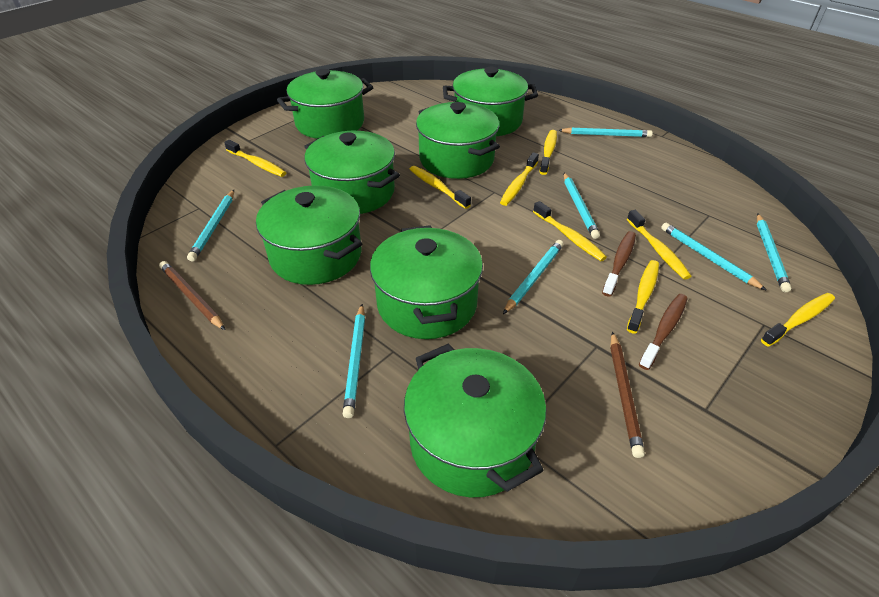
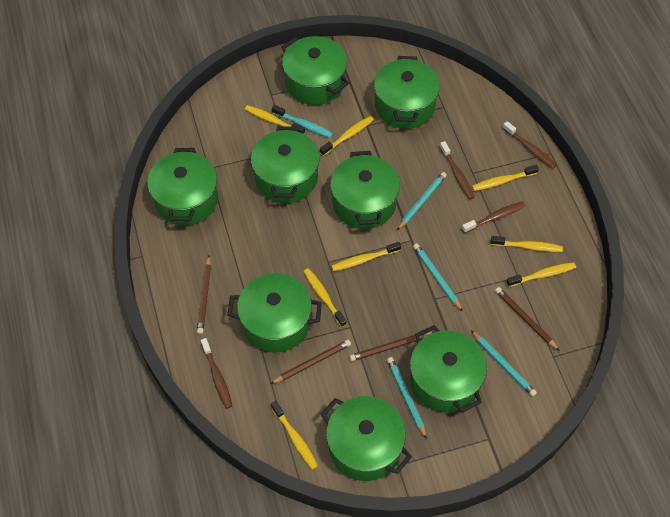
brown pencil: [159,261,225,330] [610,332,645,458] = 2 -> [197,256,211,334] [270,340,351,384] [349,332,434,361] [495,287,560,351] = 4
brown toothbrush: [602,231,636,297] [639,294,688,370] = 2 -> [201,338,232,409] [440,141,475,200] [462,201,525,233] [503,121,557,169] = 4
green pot: [256,185,362,285] [277,69,373,139] [304,131,400,214] [370,225,483,339] [404,344,546,497] [416,102,500,179] [443,67,538,136] = 7 -> [147,148,218,226] [227,273,322,352] [251,126,320,203] [281,36,349,105] [320,396,412,481] [330,151,400,229] [374,56,440,129] [410,325,487,413] = 8
turquoise pencil: [187,190,234,261] [343,304,365,418] [503,240,564,314] [558,127,653,137] [564,173,600,239] [661,223,767,291] [757,213,792,292] = 7 -> [387,357,427,439] [397,172,447,230] [413,243,463,312] [471,330,537,397] = 4
turquoise toothbrush: none = 0 -> [272,105,333,138] = 1

